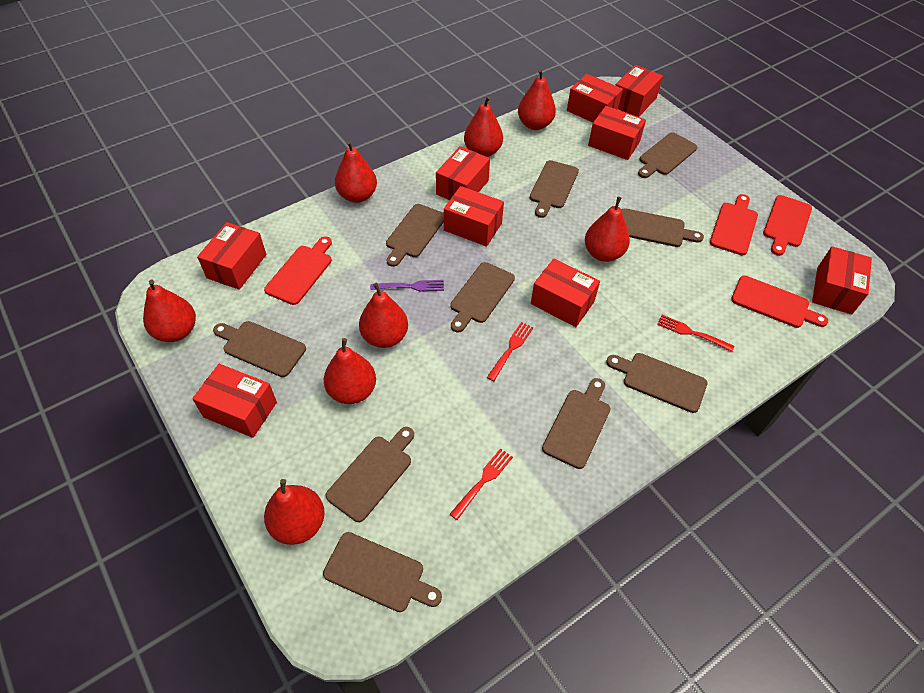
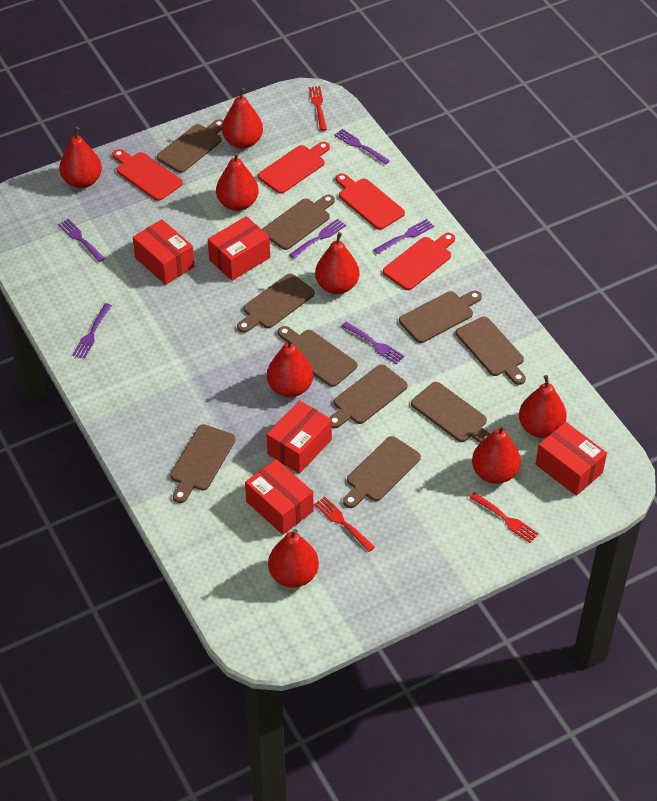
purple fork: [370,280,444,291] = 1 -> [58,219,105,262] [72,303,112,359] [289,219,346,259] [334,129,390,165] [342,322,405,365] [374,219,434,254] = 6
red box: [192,364,277,438] [197,222,267,290] [436,146,490,201] [444,186,504,247] [531,259,600,327] [567,74,623,122] [588,106,646,160] [615,65,663,117] [812,246,872,315] = 9 -> [133,219,195,285] [208,216,270,281] [245,459,314,535] [266,400,332,474] [536,422,607,496] = 5

